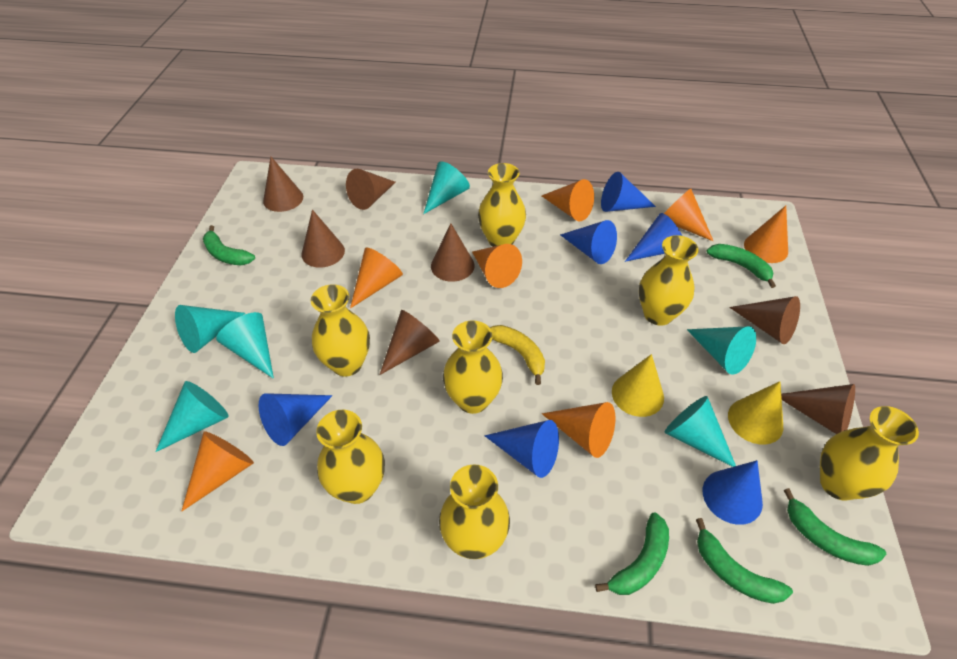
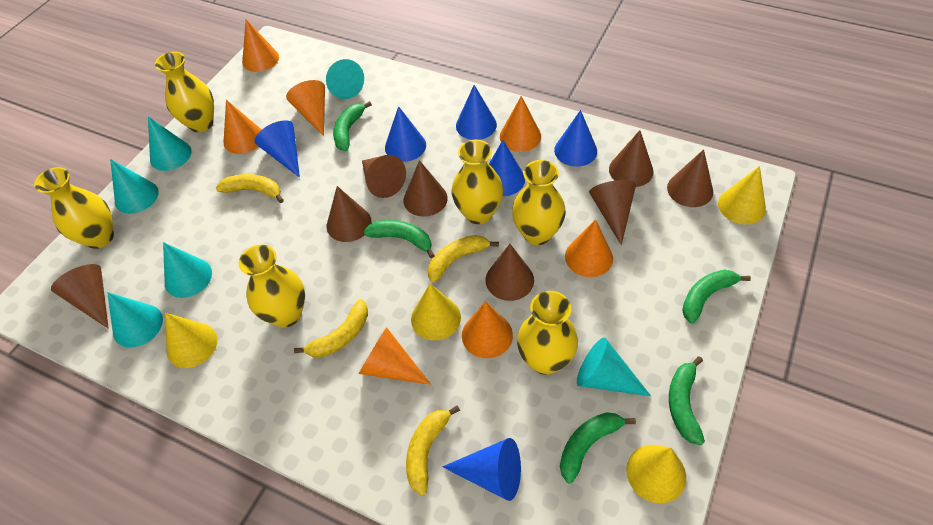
brown cone: [263,157,303,212] [302,209,345,268] [346,169,396,210] [380,310,440,375] [431,223,474,282] [729,296,800,344] [781,384,855,434] = 7 -> [51,264,109,329] [327,186,372,242] [362,155,406,198] [403,160,448,217] [486,244,534,301] [589,180,636,245] [609,130,654,187] [667,149,713,207] = 8
yellow banana: [490,325,545,385] = 1 -> [216,174,284,203] [294,299,368,358] [406,406,460,496] [428,235,499,282] = 4
yellow cone: [612,354,664,417] [728,381,783,445] = 2 -> [165,313,217,368] [411,284,461,340] [626,445,686,503] [718,166,766,224] = 4
yellow vase: [311,284,370,376] [316,410,385,504] [439,464,510,559] [443,320,503,414] [478,163,526,247] [639,235,699,326] [820,406,919,500] = 7 -> [34,167,114,249] [155,52,214,132] [239,245,305,328] [452,139,503,224] [512,160,566,245] [517,291,578,375] = 6

